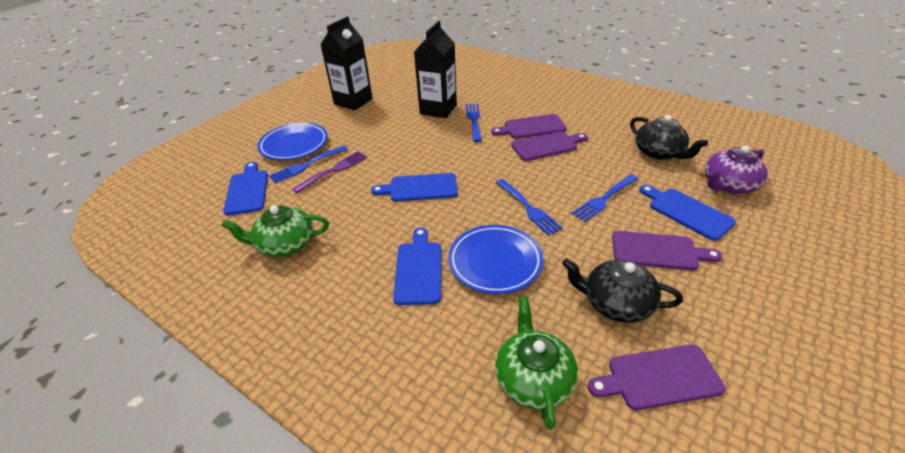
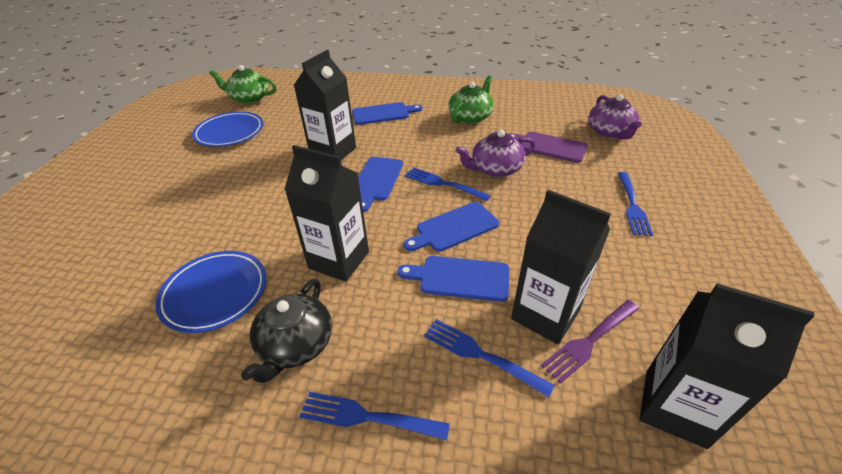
black carton: [320,16,372,111] [414,21,457,118] = 2 -> [284,145,369,282] [294,50,356,160] [511,190,611,345] [639,283,815,449] = 4
black teapot: [562,258,683,323] [630,115,708,160] = 2 -> [241,278,332,383] = 1
purple cutting board: [491,114,567,139] [511,131,588,161] [588,344,726,410] [612,231,722,271] = 4 -> [509,132,588,163] = 1
purple teapot: [705,145,768,194] = 1 -> [456,130,535,177] [588,94,642,140] = 2

